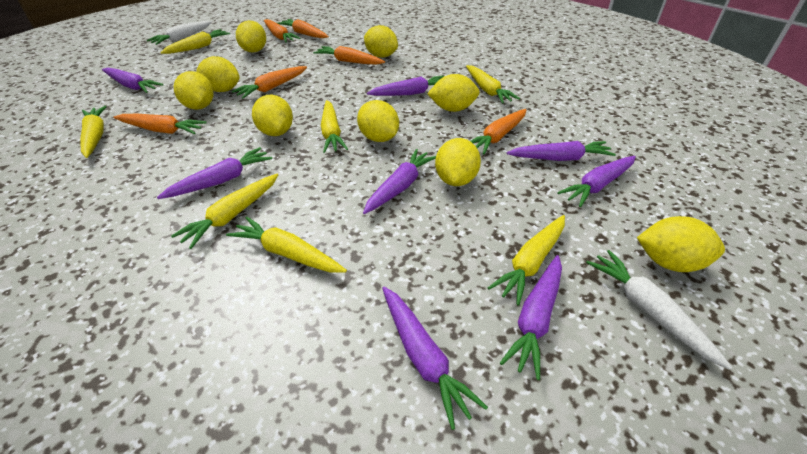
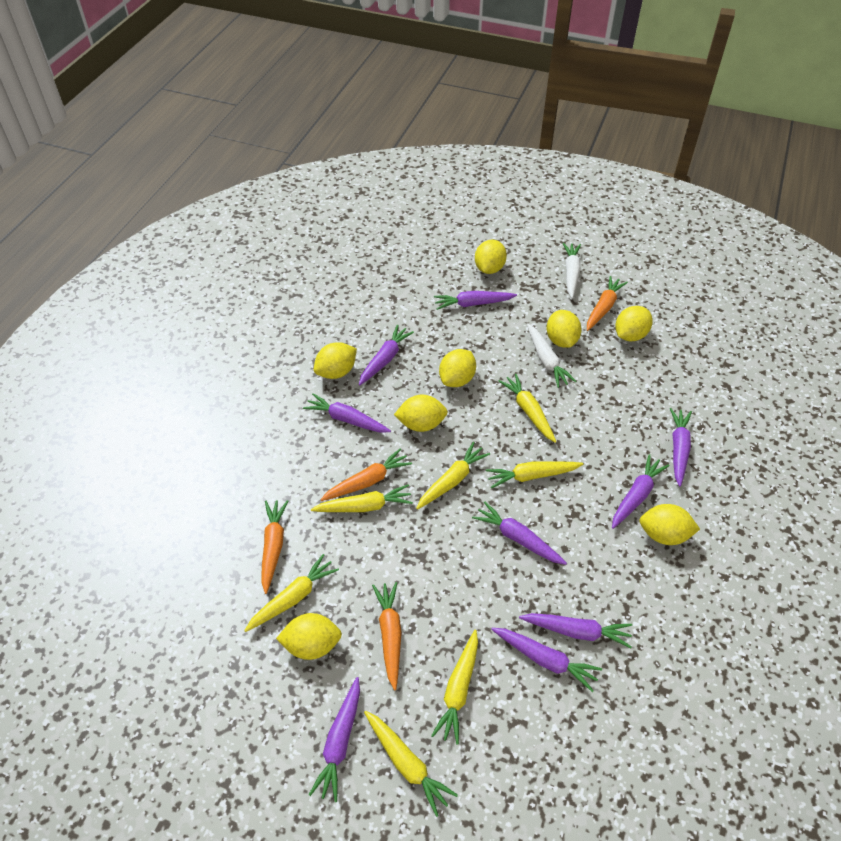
orange carrot: [114,114,207,134] [232,66,307,98] [264,19,301,43] [277,19,329,38] [313,46,385,65] [471,109,527,154] = 6 -> [261,500,288,594] [320,448,412,501] [372,582,402,690] [587,276,628,331] = 4
purple carrot: [102,68,163,93] [157,147,272,199] [363,149,436,214] [367,76,444,96] [382,287,488,430] [500,255,562,380] [507,141,616,161] [557,156,636,207] = 8 -> [303,393,391,433] [309,677,360,802] [359,325,414,385] [434,291,517,310] [472,502,567,565] [491,628,602,692] [519,613,632,648] [612,454,669,529] [670,408,692,487] = 9
yellow lemon: [174,71,213,110] [196,56,240,92] [236,20,266,53] [252,95,293,136] [357,100,399,142] [364,25,398,58] [427,74,480,112] [435,138,481,186] [637,216,725,272] = 9 -> [276,613,342,660] [314,342,357,379] [394,395,448,432] [439,349,476,387] [475,239,507,274] [547,310,582,348] [615,306,653,341] [639,504,700,545] = 8

